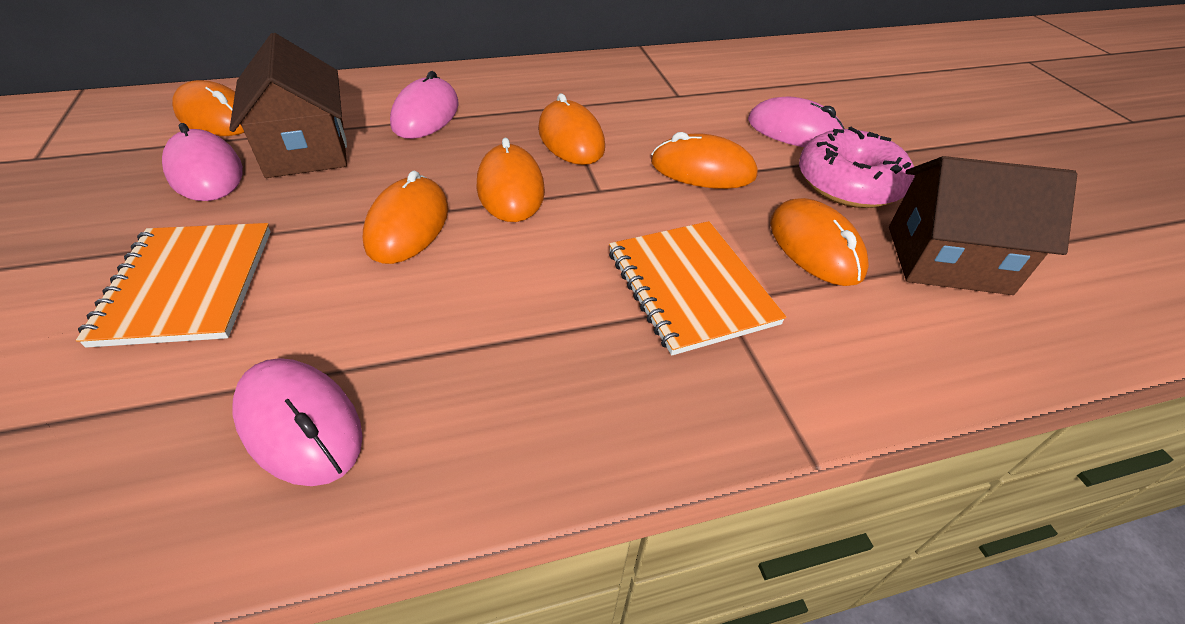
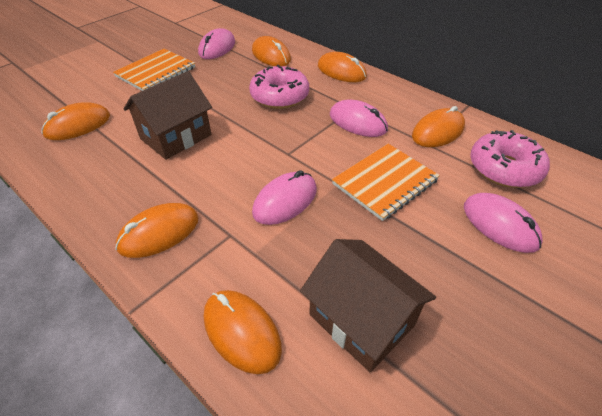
pink donut: [799,127,915,208] = 1 -> [249,65,309,109] [470,130,550,188] = 2

